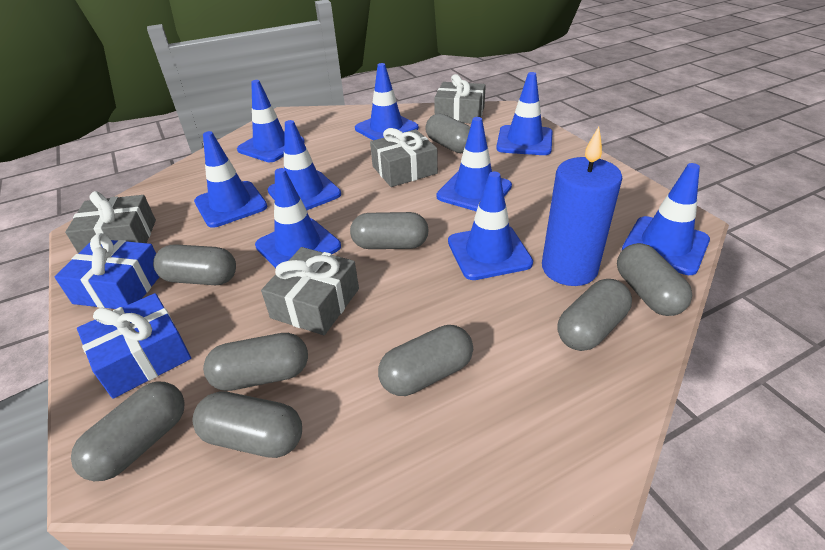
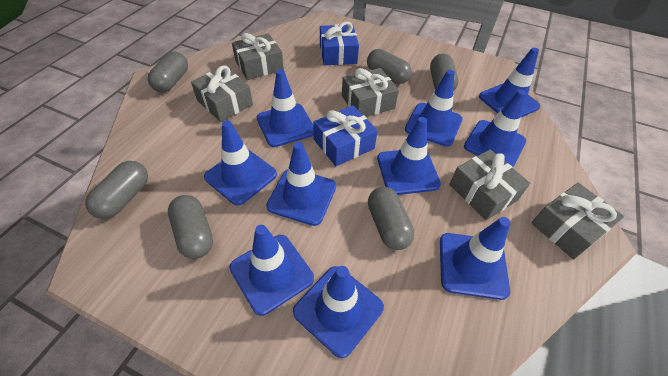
blue candle: [542,127,622,286] = 1 -> none = 0
blue traffic cone: [194,131,268,228] [237,80,305,162] [255,168,341,268] [267,120,341,210] [355,63,419,140] [437,117,512,211] [448,172,533,280] [496,72,553,155] [622,163,710,275] = 9 -> [204,121,277,205] [229,225,314,316] [257,69,314,147] [266,142,336,226] [293,266,384,358] [377,117,441,195] [405,70,463,147] [440,217,511,300] [464,90,526,168] [479,48,540,117] = 10
grey capsule: [71,381,185,481] [153,244,236,285] [192,391,302,458] [203,333,308,391] [350,212,429,249] [378,325,473,396] [425,113,470,153] [557,279,632,351] [617,243,692,316] = 9 -> [85,161,148,219] [148,51,188,93] [168,195,213,259] [367,49,412,84] [368,187,414,250] [430,54,458,91] = 6
grey gift: [65,191,156,253] [261,247,359,335] [370,128,438,187] [434,74,486,123] = 4 -> [191,65,253,122] [232,33,284,80] [342,68,399,117] [449,149,530,220] [532,183,624,259] = 5

